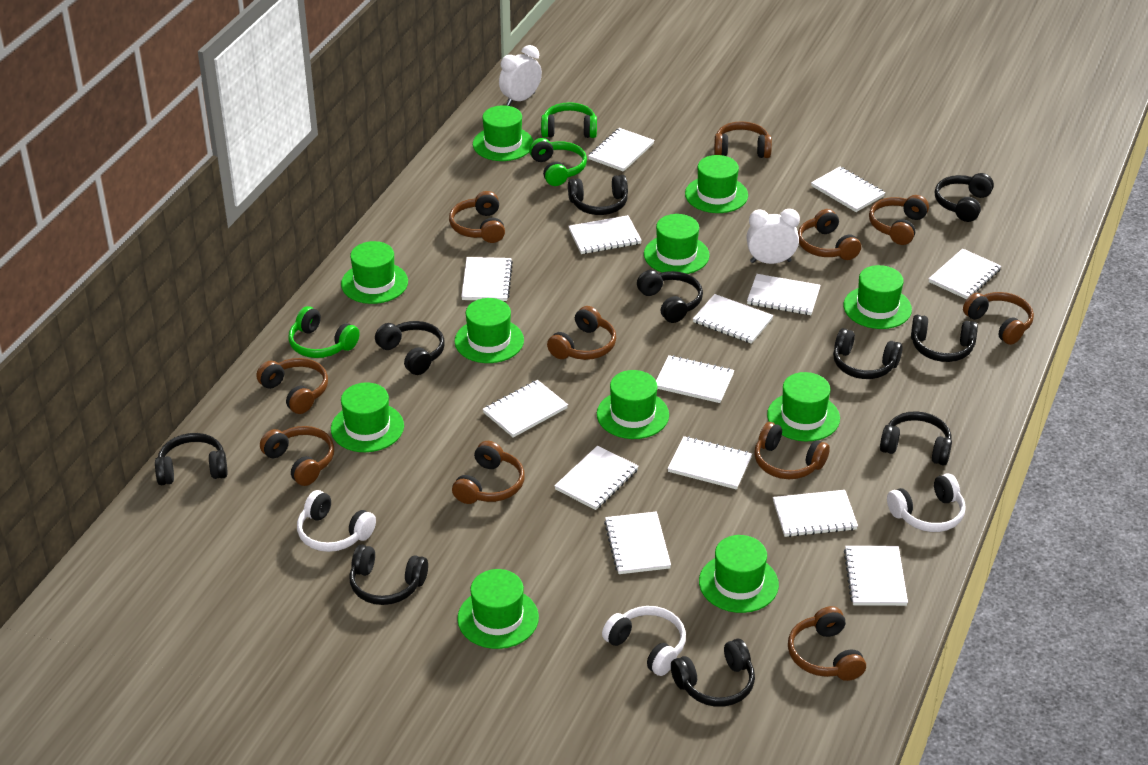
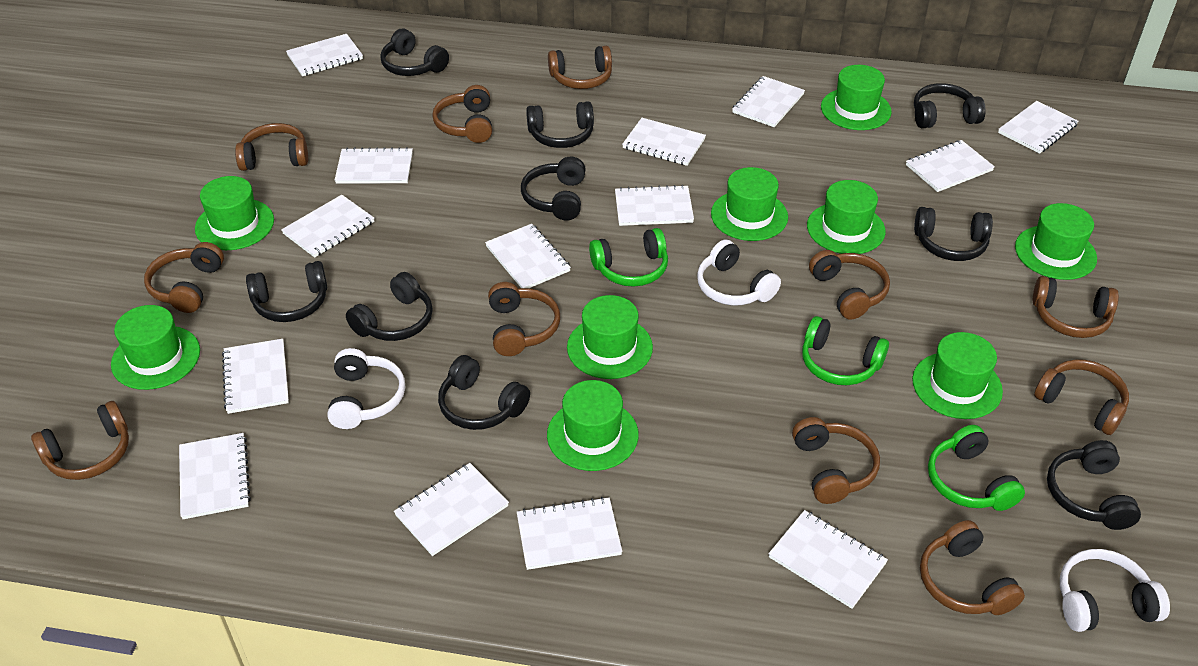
black headphones: [155,433,228,485] [349,545,428,605] [375,321,445,375] [568,175,628,215] [637,270,703,323] [671,639,755,707] [833,328,903,379] [880,411,952,466] [911,315,978,362] [935,173,994,222] = 10 -> [246,261,327,322] [346,272,433,341] [380,28,449,76] [438,355,530,430] [521,157,586,221] [526,101,594,148] [914,83,986,128] [914,207,993,261] [1047,440,1141,530] = 9
green hat: [331,383,404,452] [341,241,408,304] [455,298,524,363] [457,569,539,649] [473,105,533,161] [597,370,669,439] [644,214,710,274] [685,155,748,213] [699,535,779,613] [767,372,840,442] [843,265,912,329] = 11 -> [111,305,200,390] [195,176,274,250] [547,380,639,471] [567,295,653,379] [711,167,788,241] [807,180,886,254] [821,65,892,130] [912,332,1003,419] [1015,203,1097,280] = 9
white clock: [499,45,542,106] [746,209,800,264] = 2 -> none = 0

